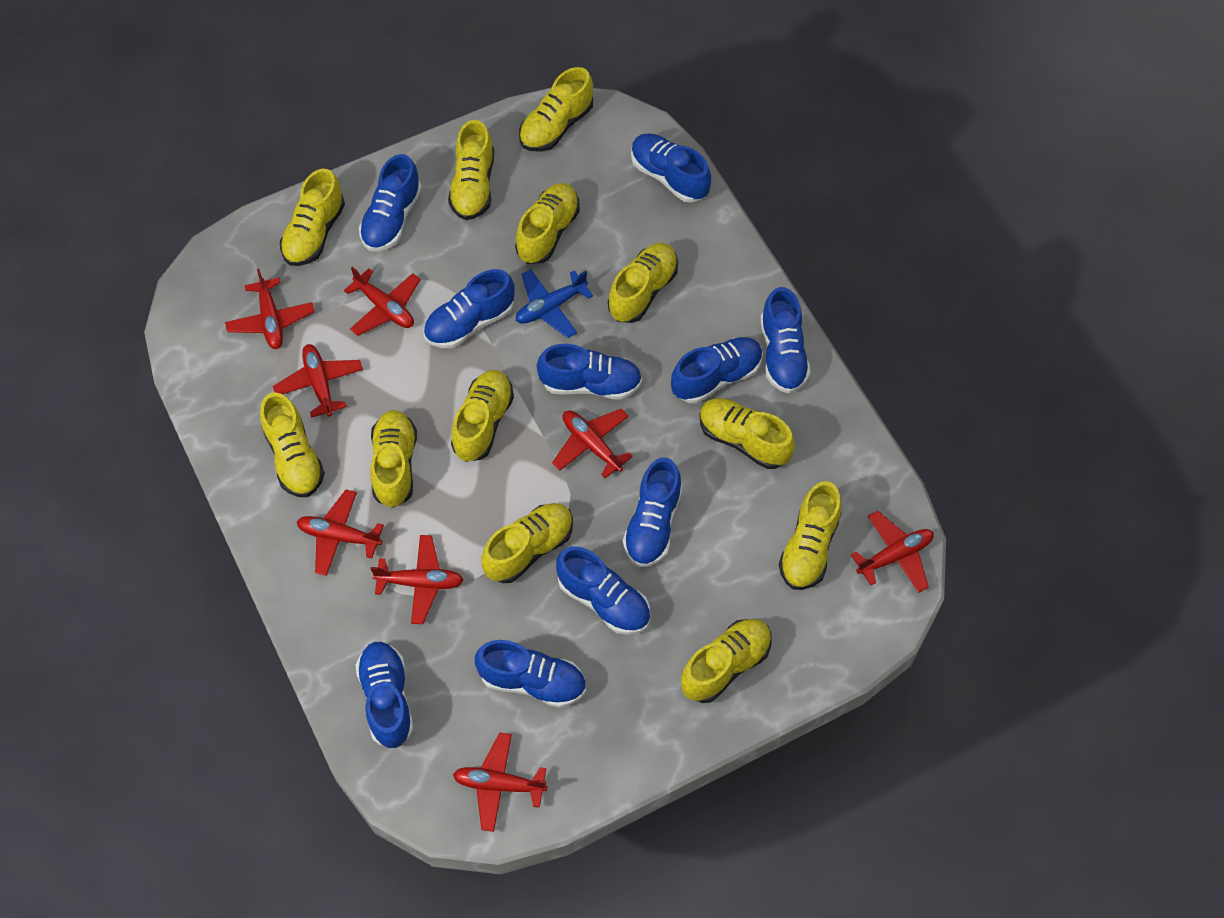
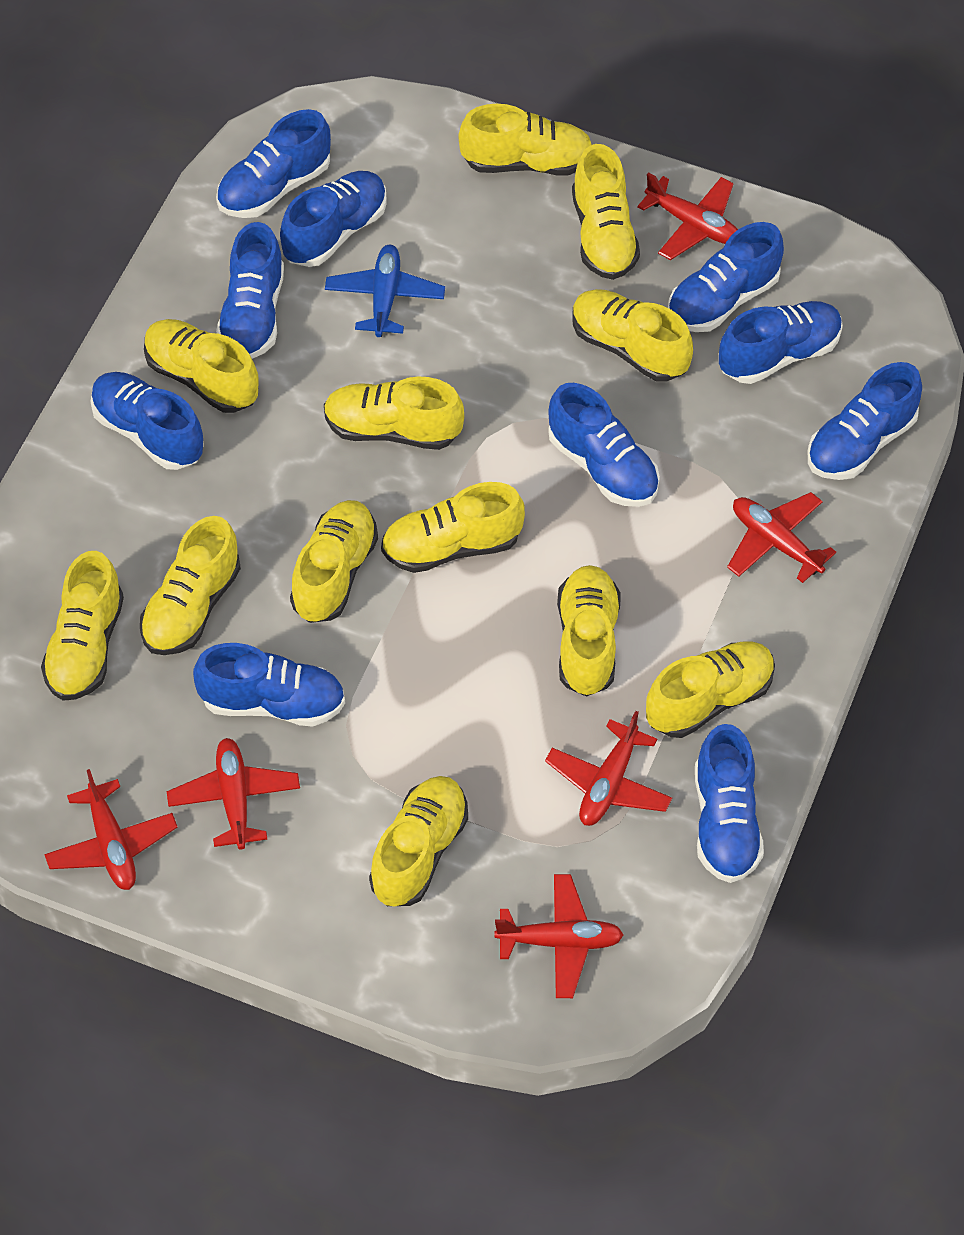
red plane: [225,269,315,349] [273,344,363,418] [297,490,384,576] [344,267,421,336] [371,535,464,624] [453,733,547,832] [552,409,633,478] [851,511,934,593] = 8 -> [44,769,177,890] [167,738,300,850] [494,874,624,998] [545,711,672,826] [637,172,738,260] [727,492,836,583] = 6

